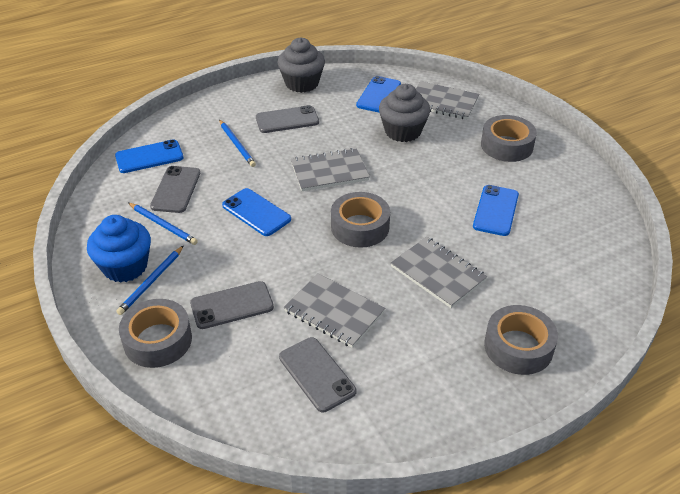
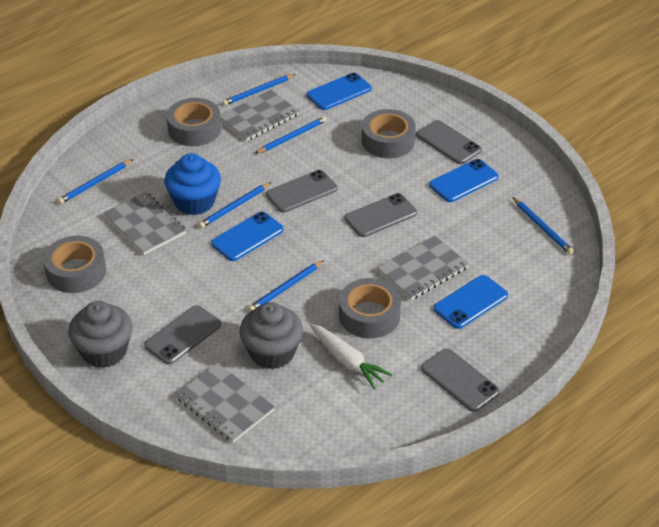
blue pencil: [116,246,183,315] [128,203,198,245] [219,120,256,167] = 3 -> [58,159,133,204] [198,182,271,228] [222,74,296,106] [248,260,324,311] [255,116,327,154] [513,197,574,255] = 6
grey phone: [150,166,200,213] [190,281,274,329] [256,105,319,133] [279,337,356,412] = 4 -> [144,305,221,365] [266,170,337,213] [345,193,417,237] [416,120,482,164] [421,348,500,412] = 5
white carrot: none = 0 -> [310,324,392,389] = 1

